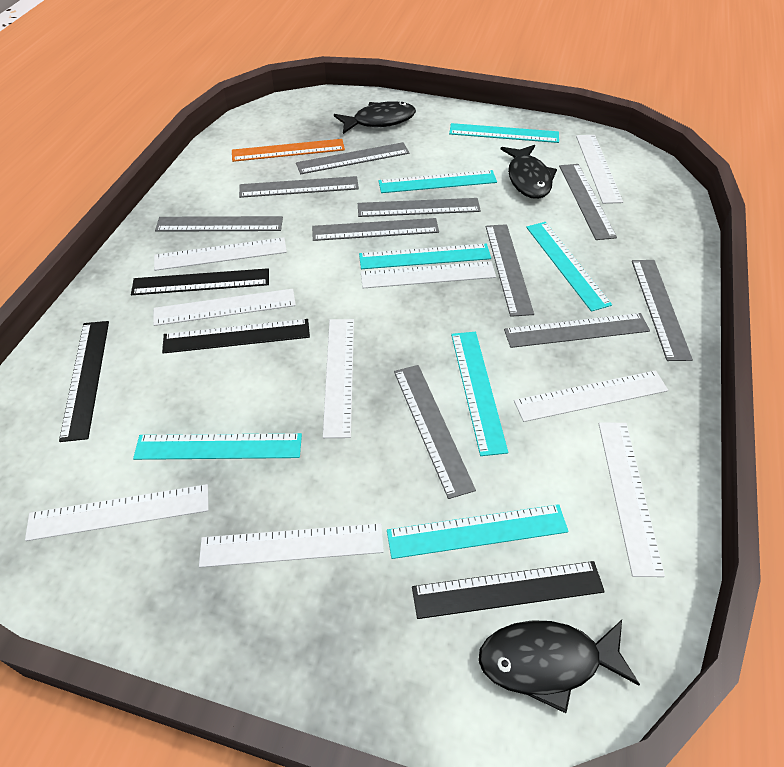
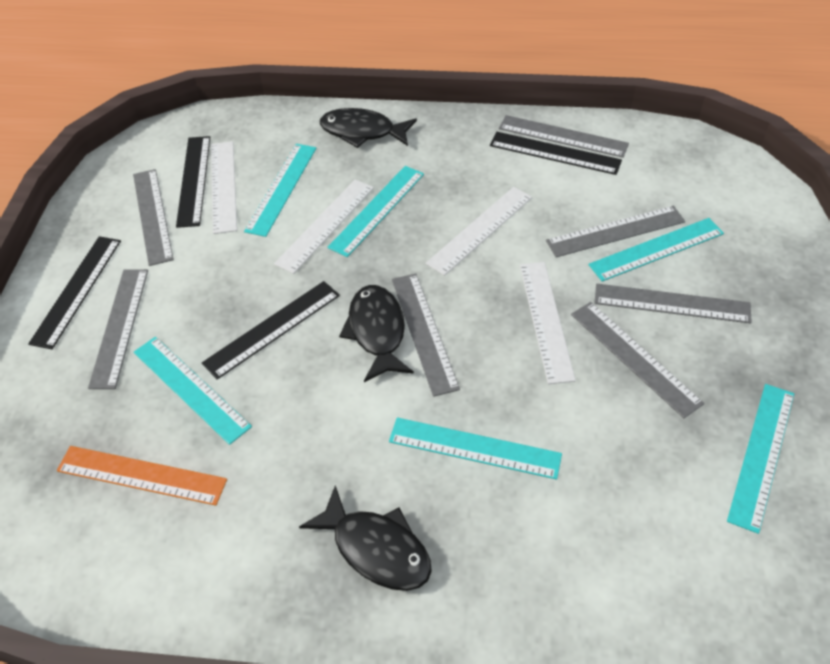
grey ruler: [155,216,283,232] [239,176,359,198] [296,142,410,174] [312,218,439,241] [358,198,481,217] [394,365,476,499] [486,224,534,317] [504,313,650,348] [559,164,617,240] [632,260,693,361] = 10 -> [88,269,148,389] [133,169,174,266] [392,274,460,397] [499,115,629,158] [546,206,685,257] [571,302,704,418] [595,284,752,324] = 7
turquoise ruler: [133,433,302,460] [359,244,491,269] [378,170,497,193] [387,504,569,559] [449,123,559,143] [451,332,508,456] [526,222,612,312] = 7 -> [134,337,252,445] [244,144,316,237] [328,166,424,257] [389,417,562,479] [588,218,724,282] [727,384,794,534] = 6
white ruler: [25,484,209,541] [153,289,296,326] [154,237,287,271] [199,523,384,567] [323,319,354,438] [361,261,496,288] [514,370,668,422] [576,135,623,204] [599,423,665,577] = 9 -> [211,141,237,234] [274,179,374,274] [425,187,532,276] [520,262,576,384] = 4

